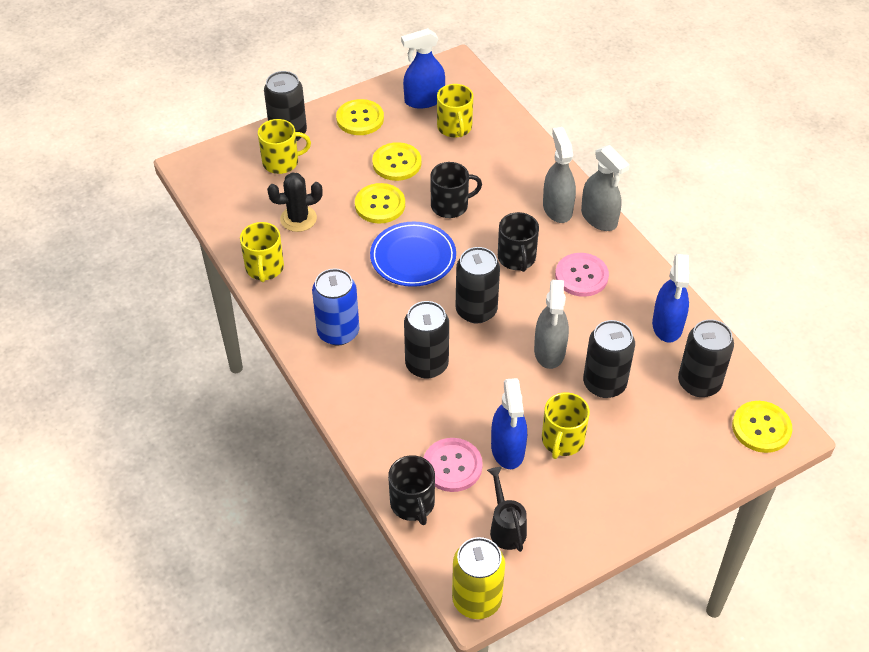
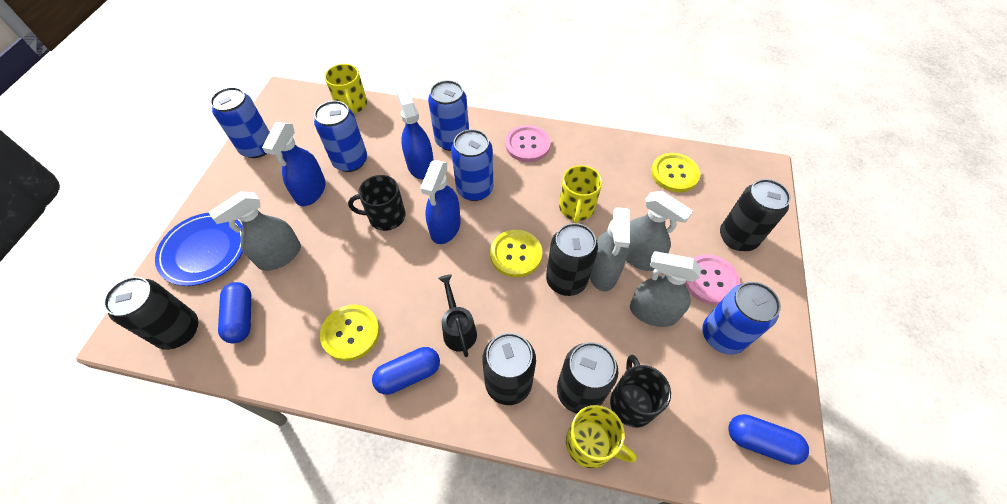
black cactus: [267,172,323,232] = 1 -> none = 0
black mug: [388,455,435,525] [430,162,482,218] [498,212,539,272] = 3 -> [348,175,406,231] [610,355,671,427] = 2
blue can: [312,268,359,346] = 1 -> [210,87,270,158] [314,101,367,172] [428,80,469,151] [451,129,493,201] [702,282,781,355] = 5
blue capsule: none = 0 -> [218,282,251,343] [372,347,440,395] [728,414,809,465] = 3
grey spray bottle: [534,280,569,369] [543,127,576,223] [581,145,630,231] = 3 -> [209,191,301,271] [590,207,630,291] [626,191,693,271] [630,251,701,327] = 4
yellow button: [336,99,384,135] [355,183,405,223] [372,142,421,181] [732,401,792,453] = 4 -> [320,305,380,361] [490,230,543,277] [651,153,701,192] = 3
yellow can: [452,537,505,619] = 1 -> none = 0
yellow mug: [240,222,284,282] [258,119,311,174] [437,84,473,138] [542,392,590,459] = 4 -> [325,64,367,114] [559,165,602,223] [566,405,637,468] = 3

